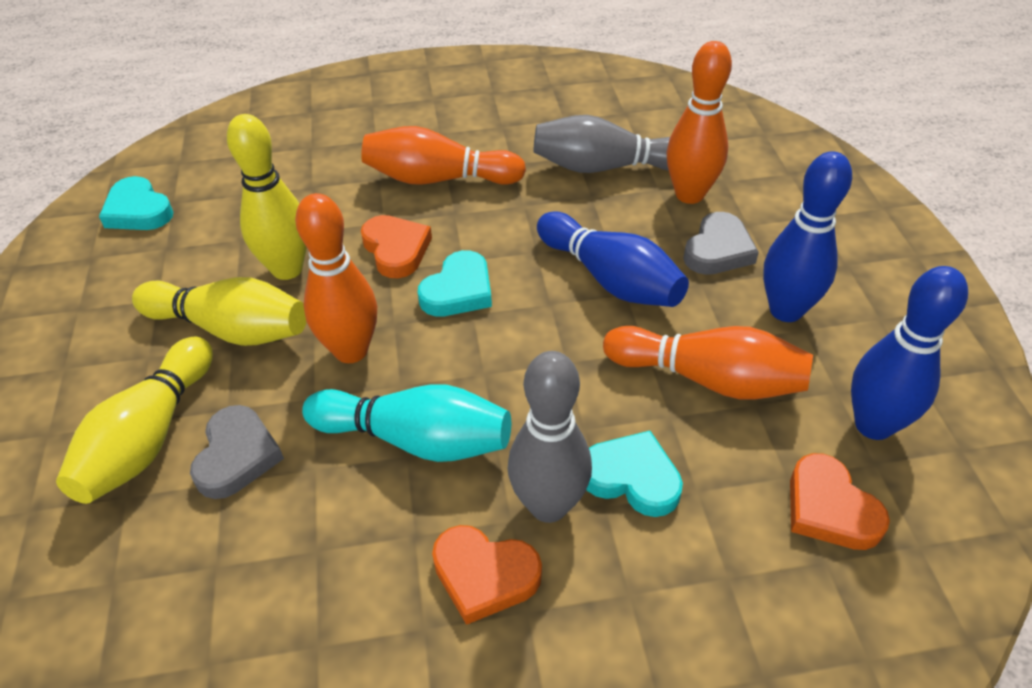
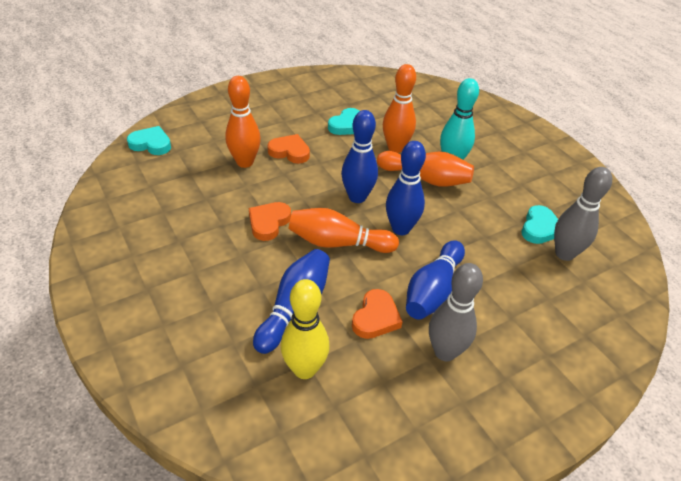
blue bowling pin: [537,211,689,307] [763,151,852,322] [851,266,968,440] = 3 -> [253,249,330,354] [341,110,378,203] [386,141,426,235] [406,240,465,319] = 4
grey heart: [190,405,284,499] [683,212,759,275] = 2 -> none = 0
yellow bowling pin: [56,337,213,504] [132,277,306,346] [227,114,307,280] = 3 -> [281,279,330,379] = 1

